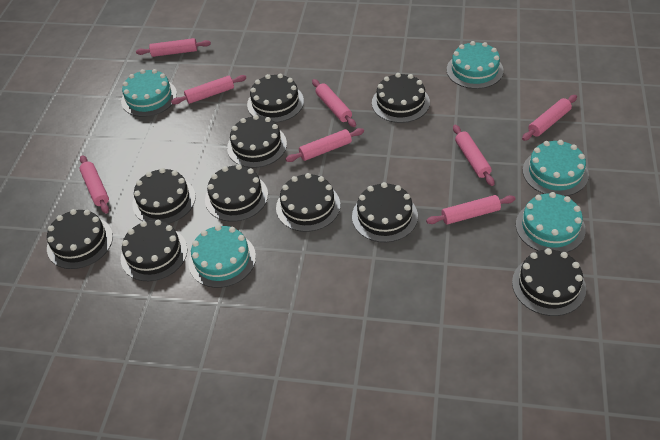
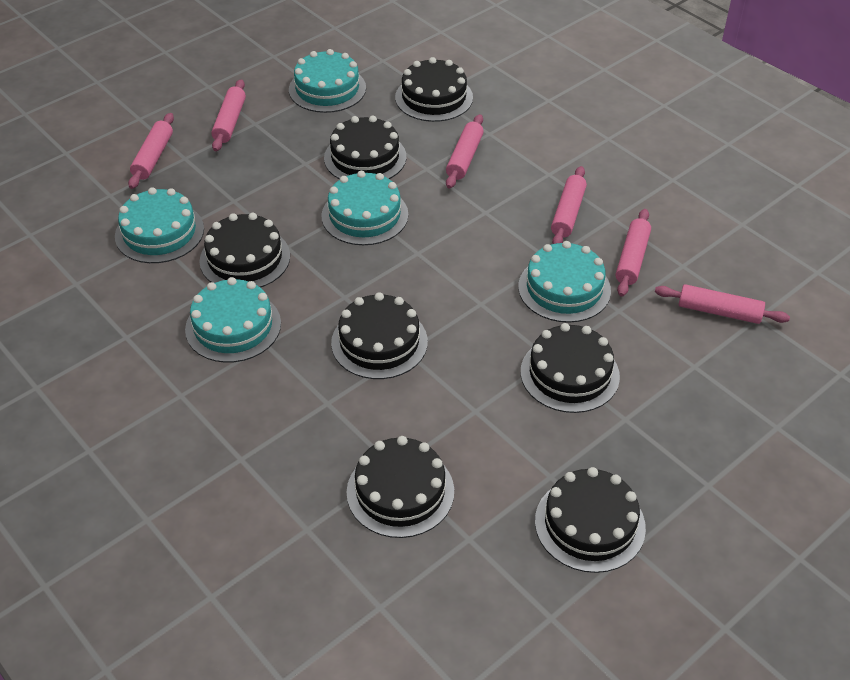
black cake: [47,209,113,269] [120,220,187,281] [132,168,196,224] [205,164,268,222] [227,115,287,168] [247,74,304,123] [276,173,340,232] [352,182,418,242] [372,73,430,123] [512,248,586,316] = 10 -> [200,213,290,288] [324,115,406,179] [331,292,428,379] [347,436,454,538] [395,57,473,122] [521,323,620,413] [535,467,646,573] = 7
pink rolling pin: [79,155,109,214] [136,38,211,57] [171,75,246,104] [285,128,364,162] [312,79,356,127] [426,195,516,224] [453,125,495,186] [522,95,577,141] = 8 -> [128,113,174,189] [211,79,246,151] [446,114,484,189] [551,166,587,244] [616,209,651,297] [655,284,790,324] = 6

